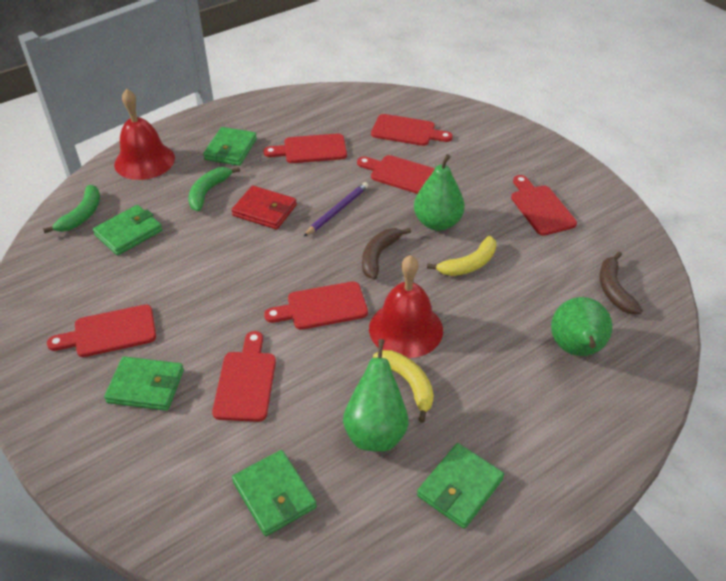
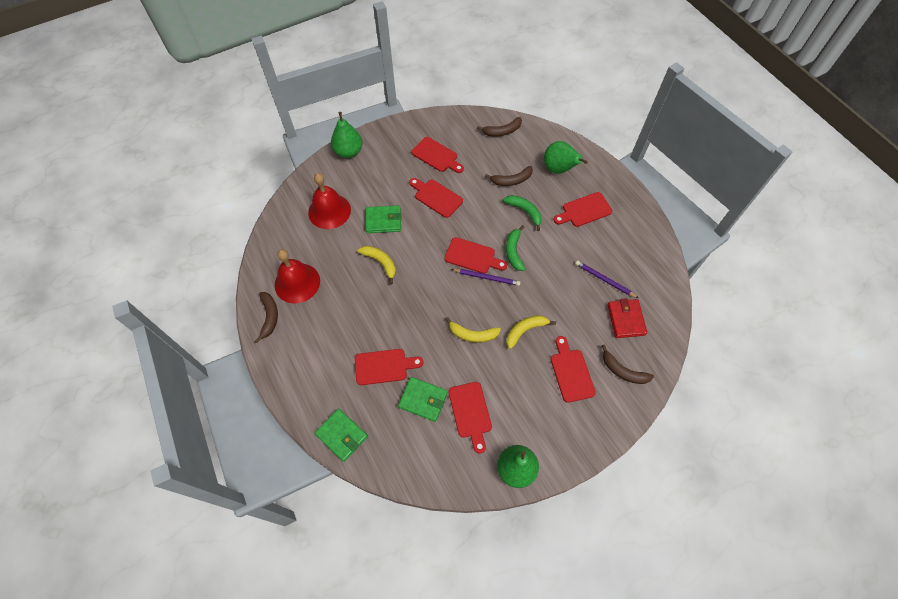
brown banana: [362,228,411,280] [600,252,643,314] = 2 -> [255,292,278,343] [477,117,522,136] [485,166,533,186] [602,344,654,384] = 4
green wallet: [93,205,162,255] [104,356,184,411] [203,127,257,166] [232,450,317,536] [417,443,504,529] = 5 -> [314,409,368,462] [366,205,402,233] [398,377,448,422] = 3
purple pencil: [303,182,368,237] = 1 -> [451,269,520,286] [575,260,638,298] = 2
yellow banana: [373,350,434,423] [427,236,496,276] = 2 -> [358,246,396,284] [446,317,501,342] [507,315,556,349] = 3

